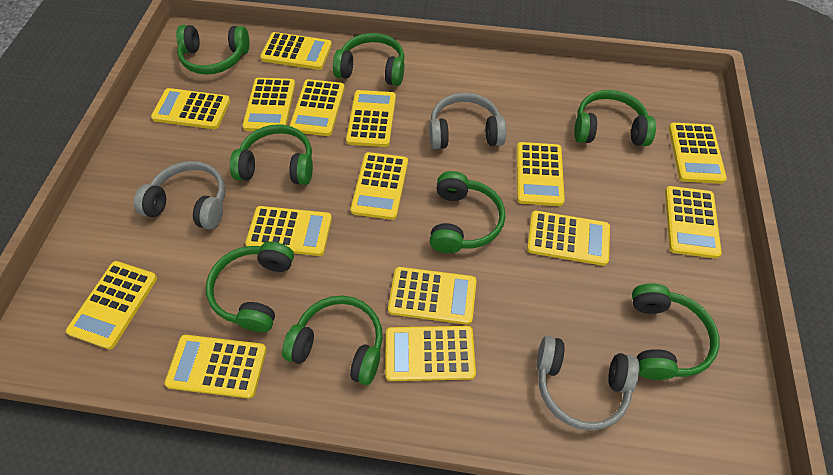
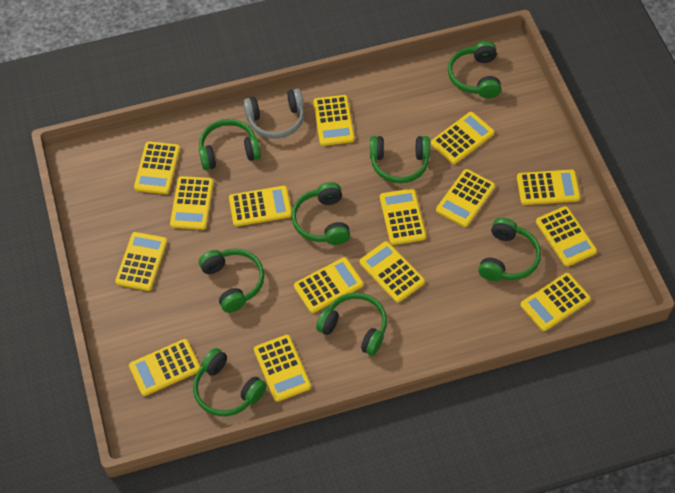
grey headphones: [134,161,225,230] [430,93,506,149] [537,336,639,431] = 3 -> [243,89,304,139] = 1

